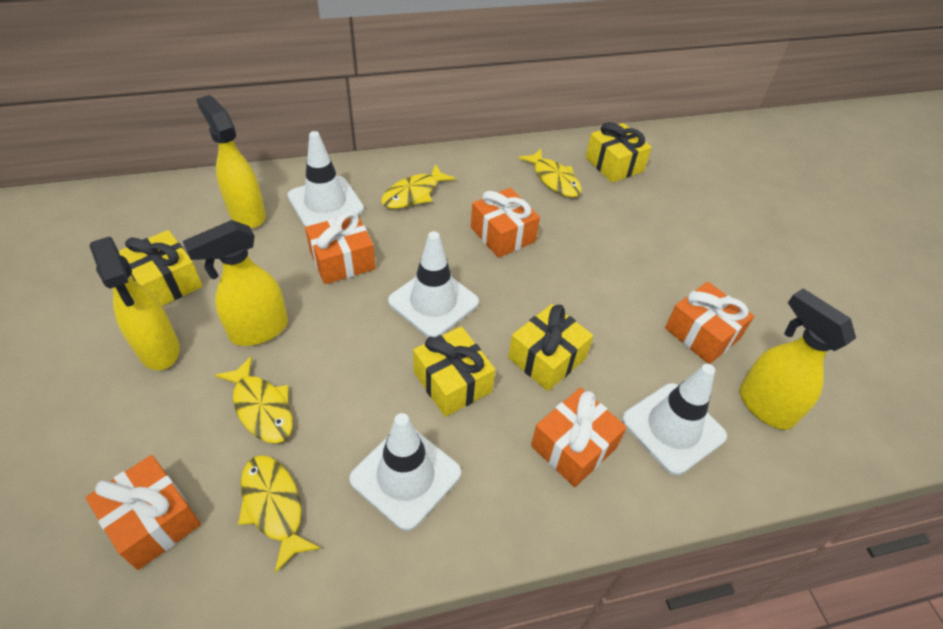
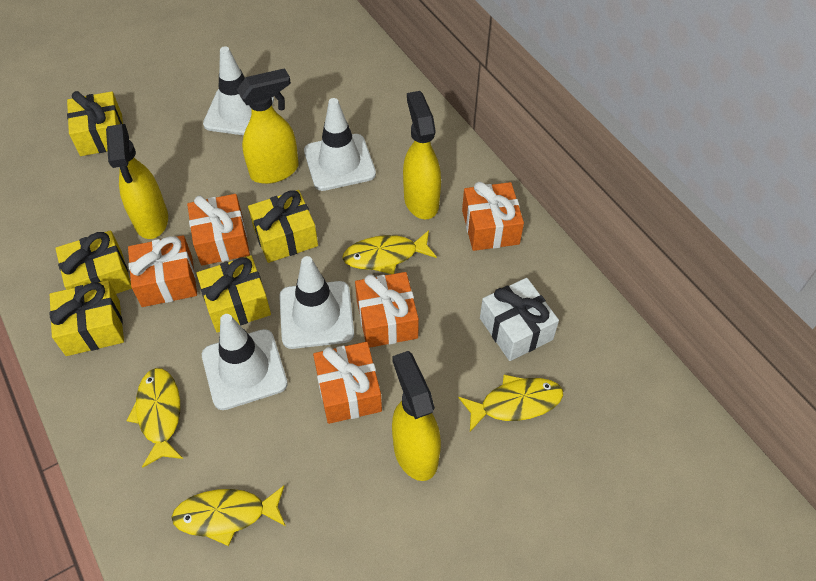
white gift: none = 0 -> [480,278,559,361] = 1
yellow gift: [119,230,203,306] [413,326,495,417] [508,304,593,391] [586,122,652,183] = 4 -> [49,280,124,356] [55,230,132,294] [67,91,123,156] [196,255,271,333] [248,190,318,263] = 5

